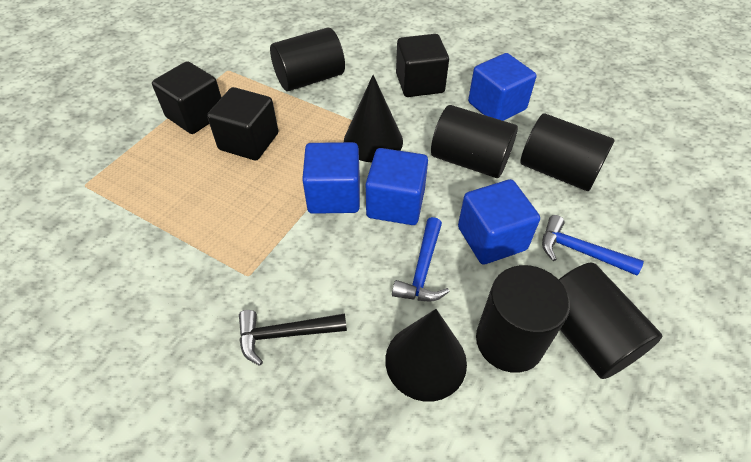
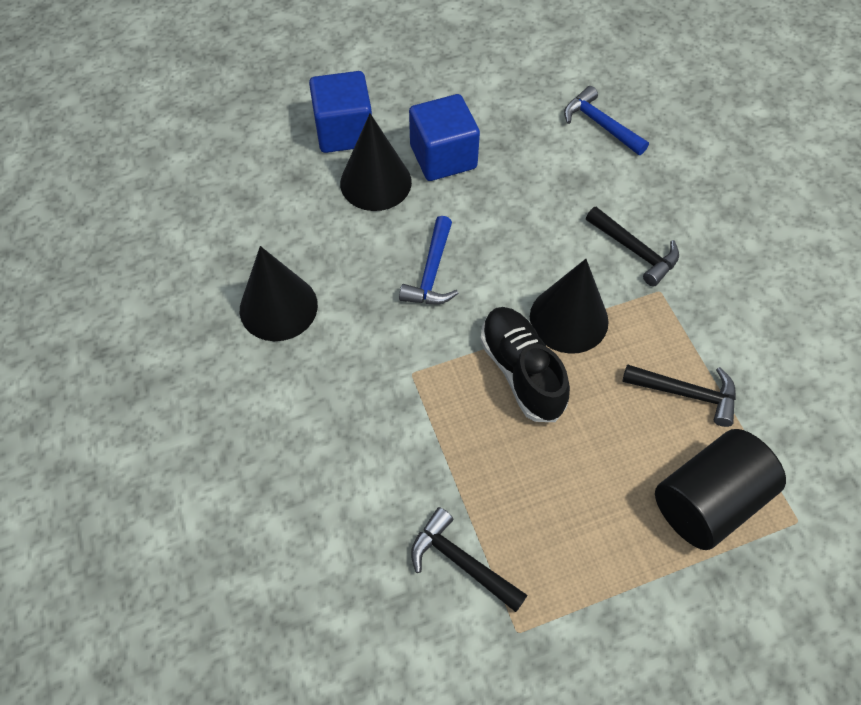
black cone: [344,75,403,162] [385,309,467,402] = 2 -> [240,246,318,341] [340,114,412,211] [530,259,609,354] = 3
black cube: [152,61,222,134] [207,87,278,160] [396,34,449,97] = 3 -> none = 0
black cylinder: [270,27,345,91] [431,105,518,178] [476,265,570,373] [520,113,614,191] [559,263,662,379] = 5 -> [655,429,786,550] = 1
black hammer: [239,310,347,366] = 1 -> [411,507,528,612] [586,207,679,287] [622,364,736,427] = 3
black shoe: none = 0 -> [480,307,570,422] = 1
blue cube: [302,142,360,214] [366,148,428,225] [458,179,540,265] [468,53,536,121] = 4 -> [309,71,372,153] [409,94,480,181] = 2

